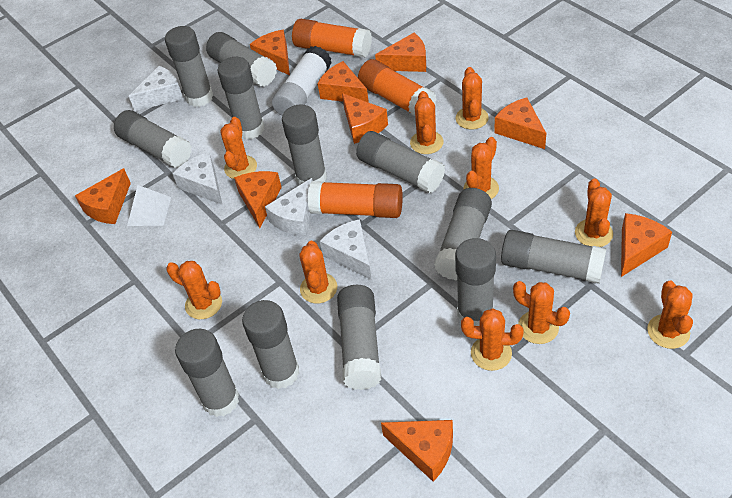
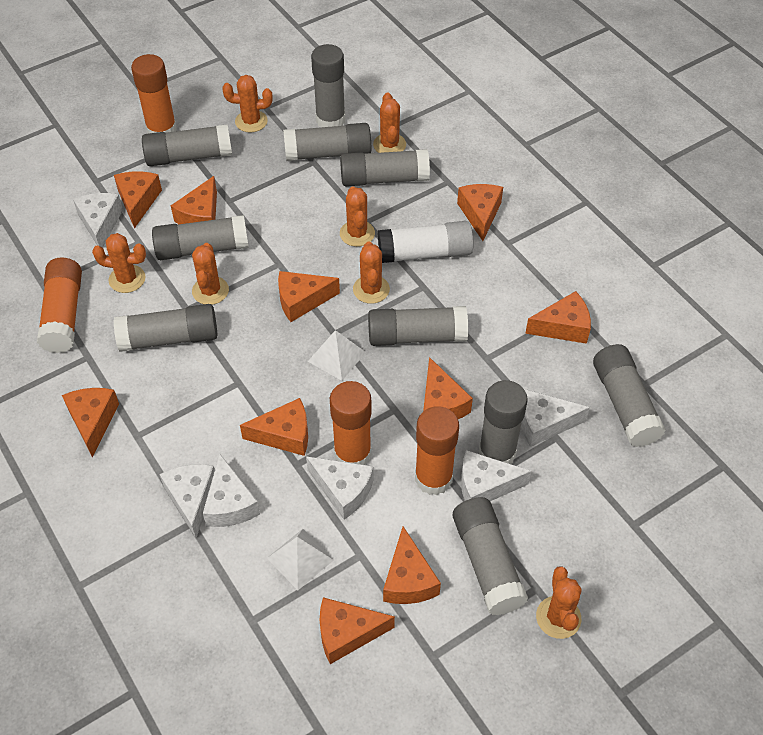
grey glue stick: [114,110,192,168] [165,26,214,107] [175,329,239,417] [206,32,277,87] [217,57,264,140] [242,300,300,389] [282,104,327,185] [337,285,382,390] [356,131,445,193] [434,188,492,281] [455,238,496,326] [501,230,607,284] = 12 -> [114,304,217,352] [142,124,232,166] [152,215,249,260] [283,123,371,161] [311,44,345,127] [340,149,430,186] [368,306,468,346] [453,497,528,615] [479,380,528,464] [593,344,666,447] = 10
orange cactus: [166,261,222,319] [220,117,257,179] [299,241,337,304] [410,91,444,154] [456,67,489,129] [461,308,524,371] [464,137,499,199] [513,281,570,344] [575,178,613,247] [647,281,693,349] = 10 -> [92,233,146,293] [192,243,229,305] [222,75,272,132] [340,186,375,247] [353,241,390,304] [373,92,406,153] [536,566,582,639] = 7
orange cheese: [75,168,131,224] [234,171,282,228] [250,30,290,75] [317,61,369,103] [342,93,388,144] [375,33,426,72] [381,420,453,482] [494,97,547,149] [621,213,672,277] = 9 -> [62,388,119,457] [114,171,162,229] [171,176,217,224] [240,398,308,456] [278,271,340,322] [320,597,395,664] [383,527,441,604] [423,357,473,419] [457,184,503,241] [525,291,591,344] = 10
orange glue stick: [292,19,372,58] [308,181,403,218] [358,59,436,116] = 3 -> [37,258,82,353] [131,54,177,134] [330,381,372,465] [415,406,459,495] = 4
white cheese: [129,66,183,111] [172,152,222,205] [265,178,313,236] [320,219,372,280] = 4 -> [73,193,123,247] [159,464,215,538] [203,453,260,527] [306,456,374,520] [461,450,532,501] [521,389,590,447] = 6
white pyramid: [127,185,171,226] = 1 -> [267,529,334,590] [308,330,366,381] = 2

